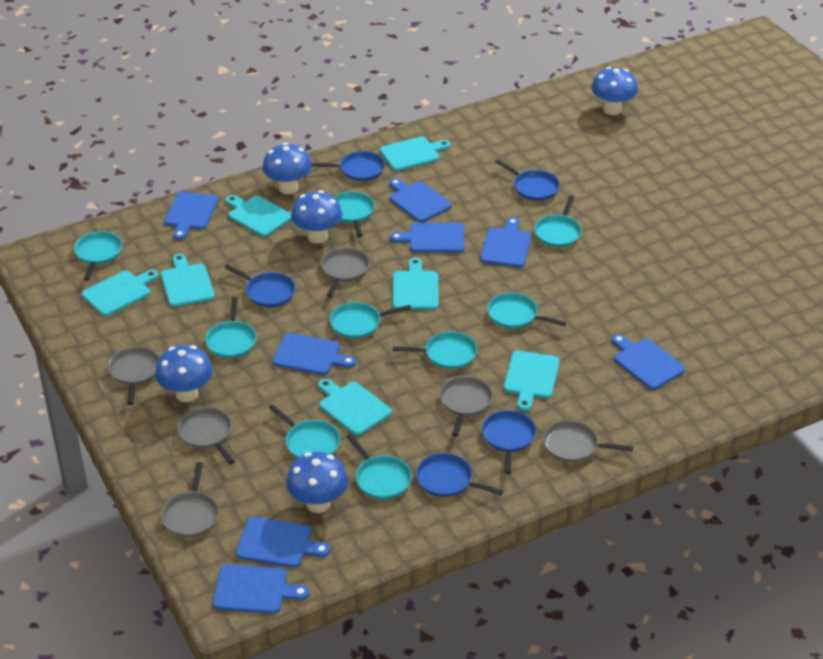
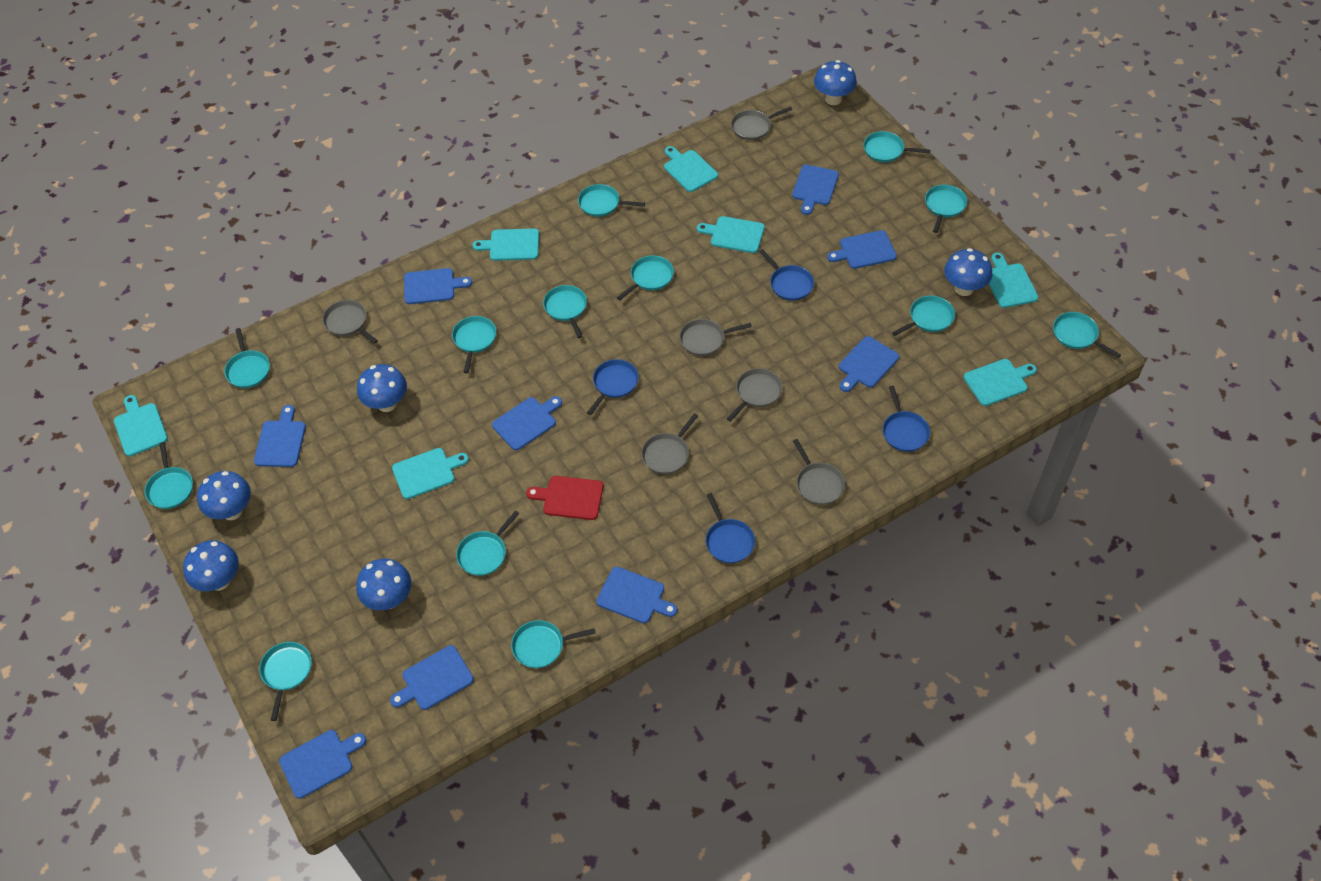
blue cutting board: [164,192,218,240] [212,564,309,614] [236,517,330,568] [272,333,356,375] [389,178,452,222] [390,223,465,253] [480,217,531,268] [612,334,685,390] = 8 -> [254,405,306,467] [279,730,366,799] [390,645,474,710] [404,268,472,304] [492,396,562,450] [596,567,677,623] [792,165,839,215] [827,230,897,269] [839,336,899,392] = 9
blue mushroom: [155,345,213,402] [262,143,312,194] [286,452,348,513] [291,190,342,243] [591,67,638,115] = 5 -> [183,540,239,591] [197,471,251,520] [356,559,411,610] [357,364,407,412] [814,60,857,105] [944,248,992,296] = 6
blue pan: [224,264,295,307] [311,151,385,181] [416,453,503,497] [482,410,536,474] [495,160,560,201] = 5 -> [587,359,639,415] [706,493,755,563] [759,249,814,301] [883,386,930,452] = 4
red cutting board: none = 0 -> [526,476,604,520] = 1
turquoise pan: [74,231,122,281] [205,297,256,358] [269,405,340,459] [330,302,411,339] [334,191,375,237] [347,434,412,500] [393,331,477,369] [487,293,566,329] [534,195,582,248] = 9 -> [145,442,193,509] [224,328,270,388] [259,642,312,721] [452,316,496,373] [456,511,519,576] [511,620,596,668] [543,285,587,338] [578,184,645,217] [617,255,674,300] [863,131,931,162] [892,296,955,336] [925,185,967,233] [1053,312,1121,358] = 13

